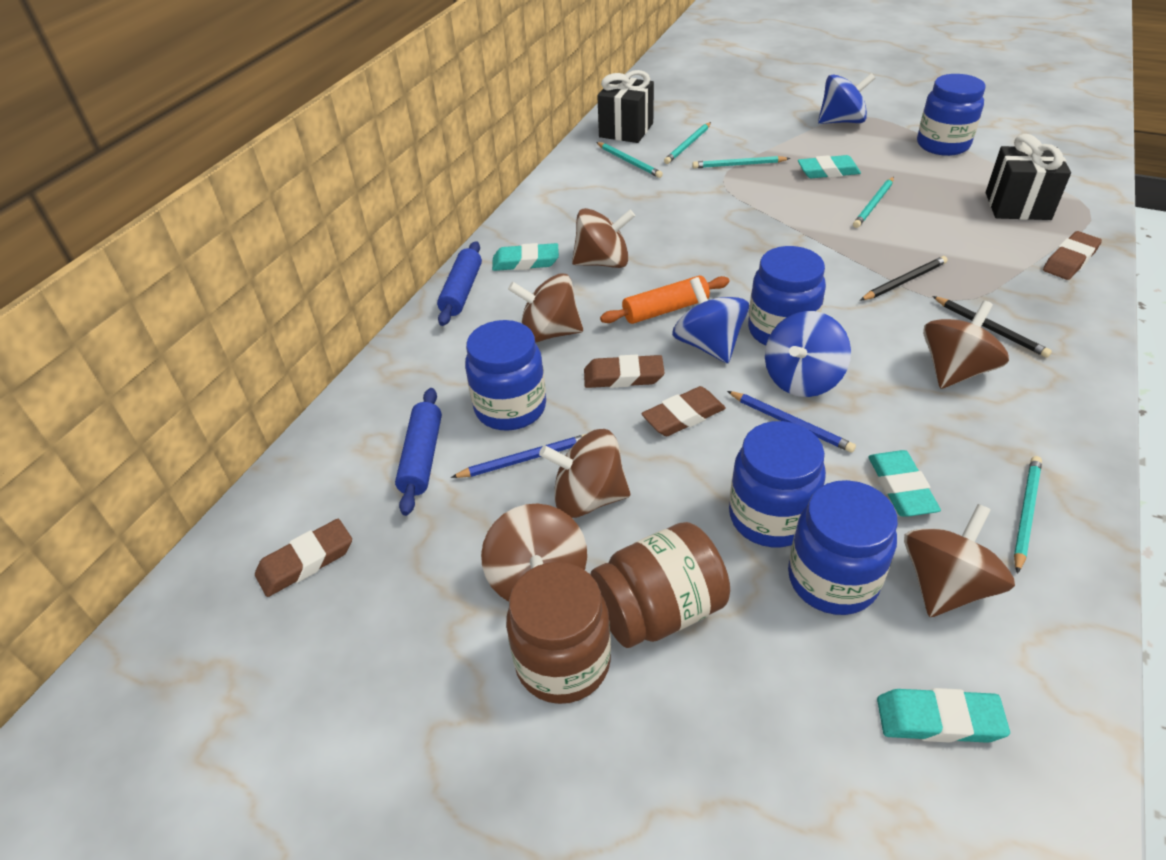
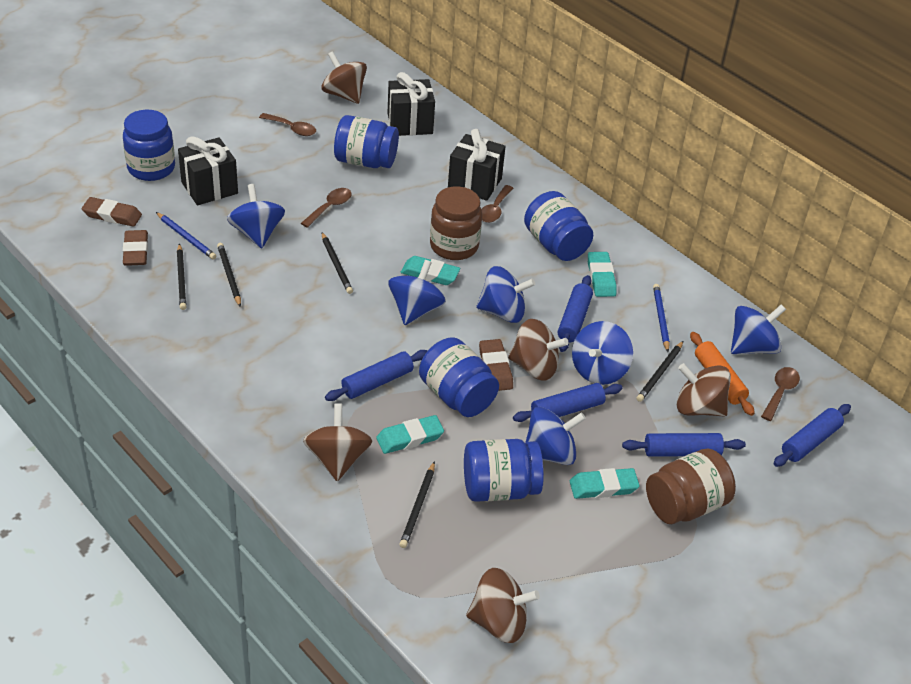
black gift: [597,70,654,143] [986,134,1071,220] = 2 -> [178,136,238,205] [388,72,435,136] [448,129,505,201] = 3
black pencil: [860,256,948,300] [932,296,1052,358] = 2 -> [177,244,186,310] [217,243,241,307] [322,232,353,294] [399,461,435,548] [637,341,683,402] = 5
blue rolling pin: [395,388,442,516] [437,241,482,326] = 2 -> [325,350,428,401] [513,383,623,422] [558,275,593,352] [622,433,746,457] [774,404,851,467] = 5
blue spinning top: [672,277,749,363] [765,311,851,397] [818,73,875,124] = 3 -> [227,184,285,248] [388,260,446,325] [476,266,535,323] [525,407,586,465] [572,321,633,385] [731,305,786,354] = 6
brown eraser: [255,519,352,597] [584,355,665,388] [641,386,726,436] [1043,231,1102,280] = 4 -> [82,197,142,227] [123,230,148,266] [479,339,513,391] = 3
brown spinning top: [481,503,587,602] [508,273,583,343] [539,429,631,518] [572,208,635,268] [904,504,1015,617] [923,301,1009,389] = 6 -> [303,403,372,481] [321,51,367,104] [466,568,540,643] [508,319,569,381] [677,363,731,417] = 5
brown spoon: none = 0 -> [259,113,316,136] [301,188,352,228] [481,185,513,223] [761,367,800,421] = 4
turquoise pencil: [596,142,663,178] [664,122,711,164] [692,156,790,168] [853,177,894,228] [1014,456,1042,574] = 5 -> none = 0

